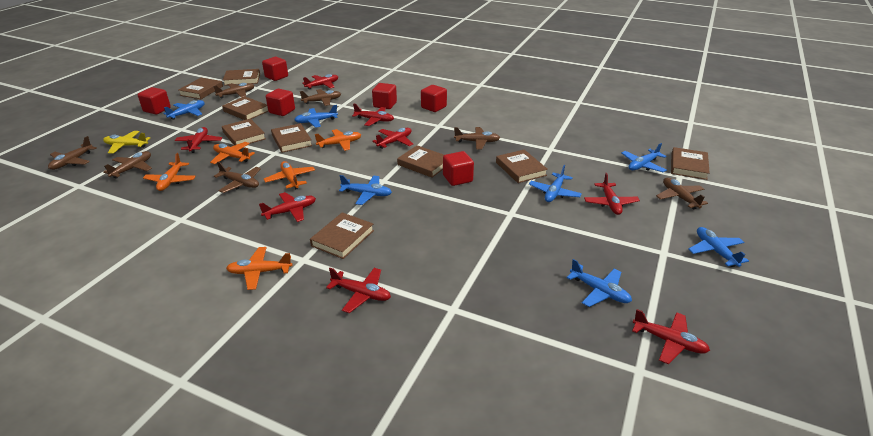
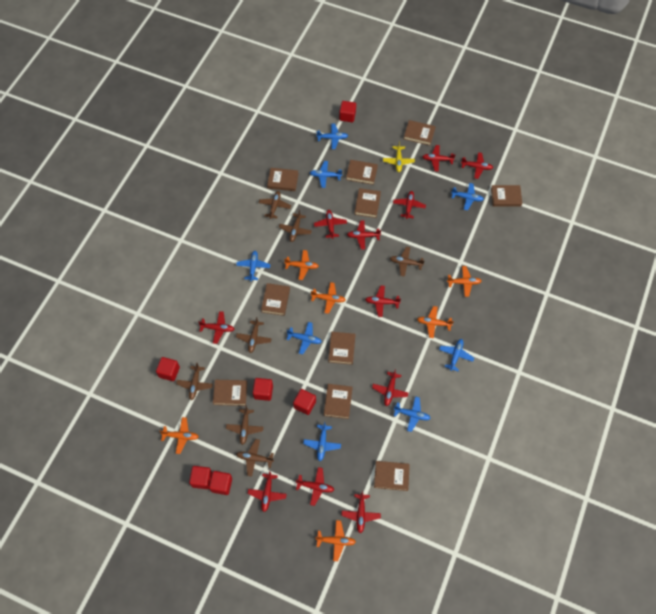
blue plane: [163,100,205,120] [294,105,338,128] [339,175,392,205] [529,165,582,202] [566,259,632,307] [622,143,667,172] [688,227,749,267] = 7 -> [236,251,271,281] [287,322,322,355] [303,422,341,461] [310,161,342,188] [316,124,348,149] [394,396,431,432] [439,339,474,371] [451,183,484,210] = 8
brown book: [179,78,223,99] [222,96,268,120] [222,119,266,146] [223,69,260,86] [271,123,312,153] [310,212,374,259] [397,145,444,178] [496,149,548,183] [671,147,710,180] = 9 -> [213,380,247,406] [261,283,290,316] [267,168,299,191] [324,384,353,419] [328,332,356,365] [346,160,378,185] [354,188,381,218] [374,461,410,491] [404,120,436,145] [491,185,522,207] = 10
orange plane: [143,153,196,191] [210,142,255,164] [226,247,292,290] [264,161,315,190] [315,129,361,151] = 5 -> [159,417,199,454] [284,250,319,280] [311,282,345,314] [315,520,356,561] [417,306,454,338] [447,266,482,297] = 6
red plane: [175,127,222,153] [259,192,316,222] [302,74,338,90] [326,268,391,313] [352,104,394,126] [372,128,413,149] [584,173,640,215] [632,309,710,364] = 8 -> [198,311,234,344] [248,471,286,512] [296,467,334,506] [314,210,347,239] [341,491,381,533] [347,220,381,249] [365,285,401,317] [372,369,408,406] [393,191,426,219] [422,145,455,172] [461,152,493,179] = 11

